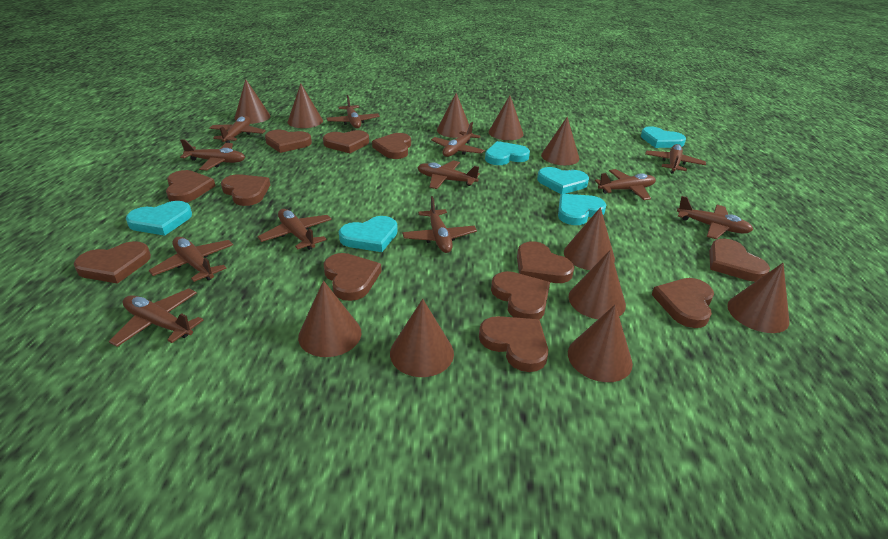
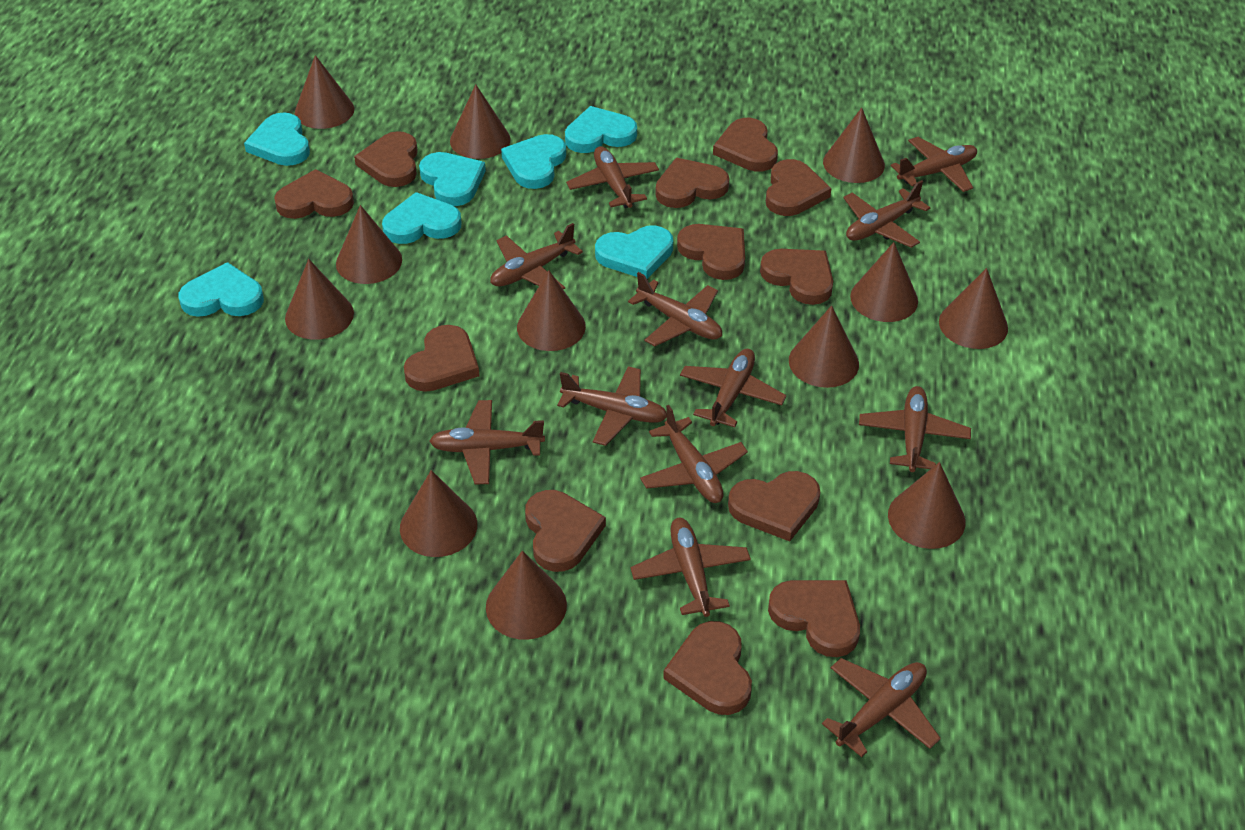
brown cone: [235,79,270,124] [288,83,323,128] [298,281,361,357] [390,299,454,377] [437,93,469,138] [488,96,524,140] [541,117,580,165] [564,207,615,270] [568,305,633,382] [569,250,626,319] [727,263,789,333] = 11 -> [285,259,354,340] [295,55,354,129] [336,205,402,284] [400,470,477,557] [450,84,511,159] [486,551,567,640] [517,270,586,351] [789,305,859,388] [823,108,885,183] [850,242,918,322] [888,462,966,549] [939,268,1008,349] = 12
turquoise heart: [126,201,192,236] [339,216,398,252] [485,141,530,165] [537,167,589,194] [558,194,606,225] [641,126,686,148] = 6 -> [179,262,264,317] [244,113,310,166] [382,192,462,244] [419,152,486,206] [501,134,566,189] [565,106,637,153] [595,225,673,279] = 7

